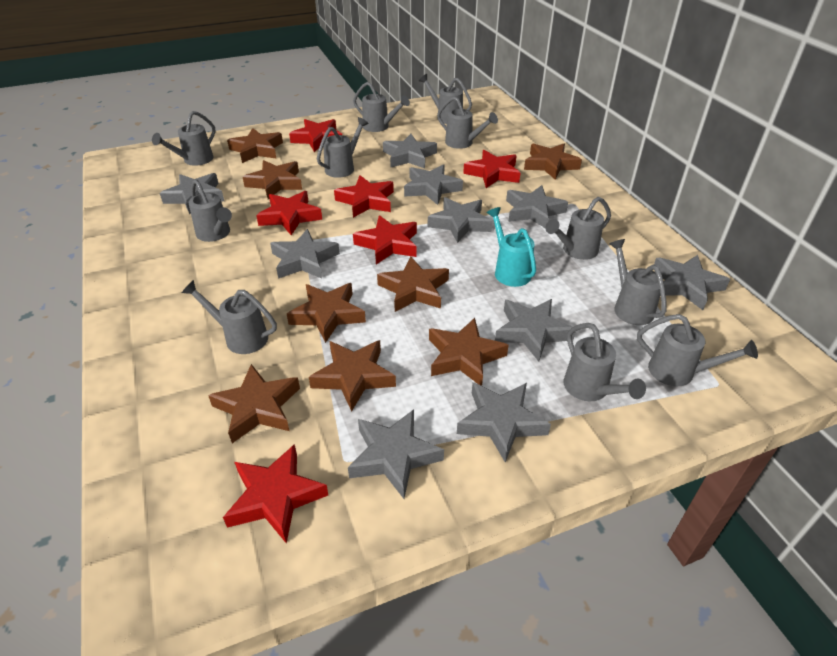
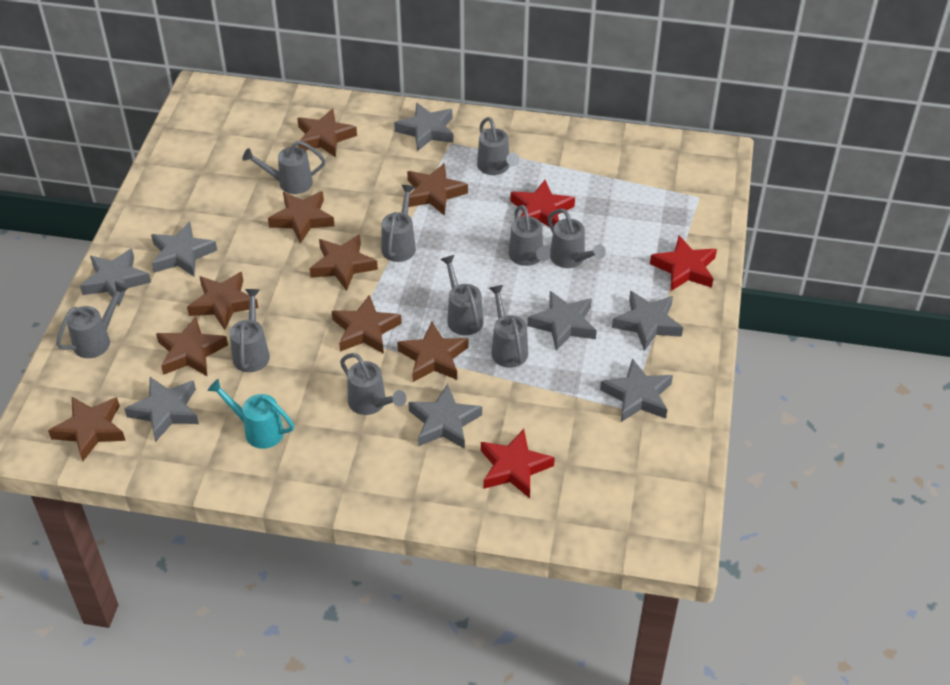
brown star: [208,364,300,443] [227,128,283,163] [243,160,302,199] [287,283,366,343] [309,340,396,412] [377,256,449,312] [429,318,509,386] [524,144,582,180] = 8 -> [48,397,126,461] [156,316,228,376] [187,272,258,330] [268,191,334,244] [297,109,357,157] [310,235,378,291] [332,295,402,354] [397,322,469,382] [407,163,468,216] = 9
grey star: [160,173,224,215] [270,229,340,279] [348,409,444,499] [383,134,437,168] [404,164,463,205] [428,197,493,243] [457,382,551,462] [495,299,576,362] [506,185,568,228] [654,255,730,310] = 10 -> [80,248,151,306] [124,377,199,441] [151,222,217,276] [394,102,453,151] [408,384,482,449] [527,291,597,351] [600,358,673,422] [612,291,683,351] = 8
grey watering can: [152,111,215,166] [182,280,277,354] [189,179,232,242] [317,117,369,178] [353,82,410,132] [419,74,472,124] [437,96,498,149] [545,197,611,260] [564,323,646,401] [609,239,667,325] [637,314,758,386] = 11 -> [56,281,128,358] [230,289,270,372] [242,141,326,194] [340,353,407,415] [381,185,416,262] [441,255,483,335] [477,117,520,175] [489,285,528,368] [509,205,550,266] [548,208,606,268] = 10
red star: [223,444,328,544] [256,191,322,236] [289,119,342,152] [334,175,394,218] [353,215,417,264] [463,150,520,188] = 6 -> [481,429,555,498] [510,180,575,227] [650,236,717,291] = 3

